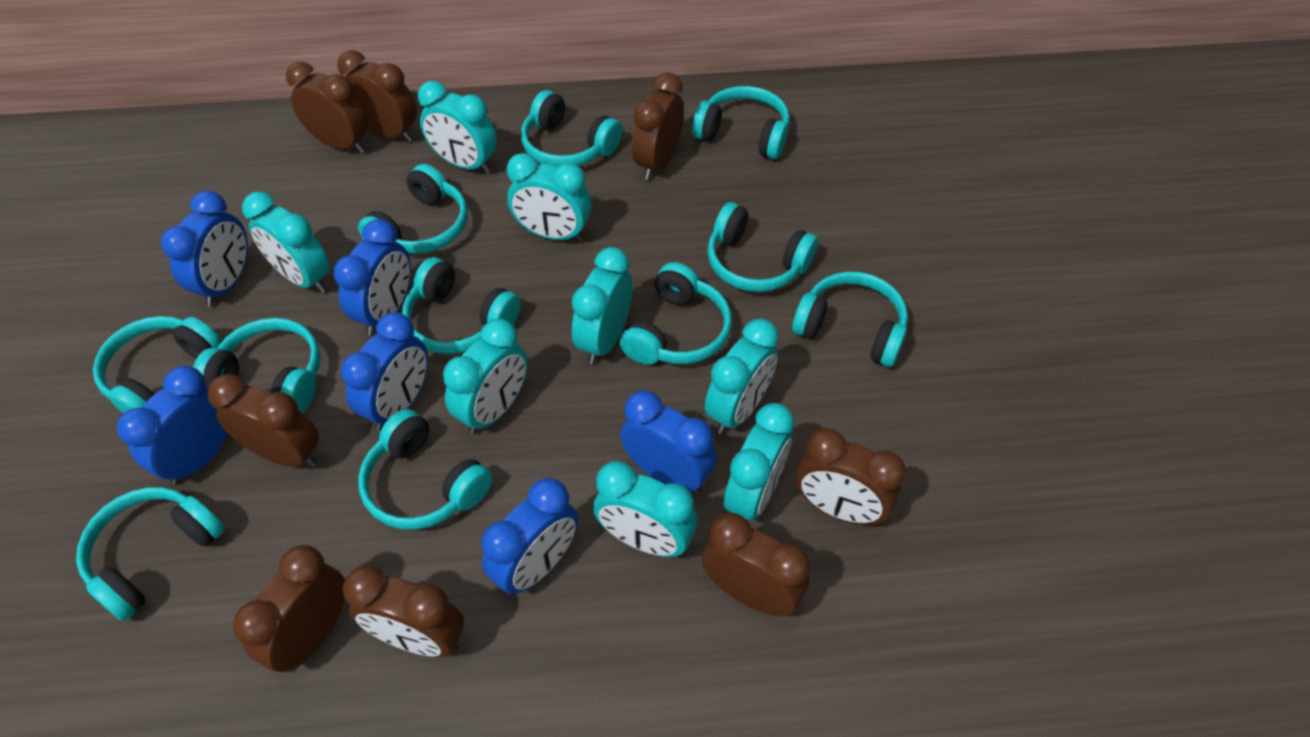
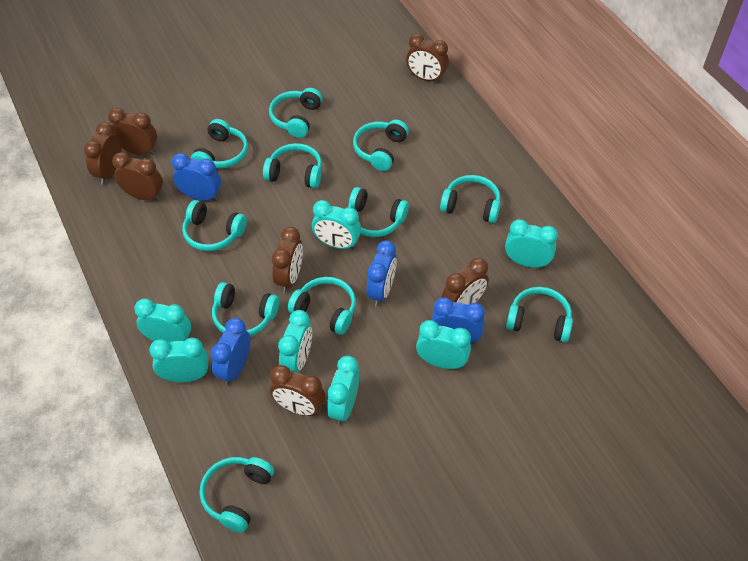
blue clock: [117,366,228,485] [161,191,248,306] [333,219,411,335] [341,312,428,431] [481,478,578,595] [620,390,717,494] = 6 -> [172,153,221,201] [211,318,251,385] [366,240,397,306] [431,297,485,344] = 4
brown clock: [207,374,319,467] [233,545,345,672] [286,62,368,153] [337,50,417,142] [343,565,464,657] [632,72,684,180] [702,513,810,617] [795,428,906,525] = 8 -> [84,122,121,184] [108,108,157,155] [112,152,163,201] [270,365,326,416] [272,227,303,293] [406,34,449,83] [441,258,489,305] = 7
turquoise clock: [242,192,330,293] [418,81,497,174] [443,319,528,435] [507,153,591,241] [572,247,633,364] [593,461,698,557] [705,319,779,434] [724,403,794,520] = 8 -> [134,299,191,342] [149,338,209,382] [278,310,312,373] [312,200,361,250] [327,356,360,425] [416,320,471,369] [505,219,558,268] = 7

